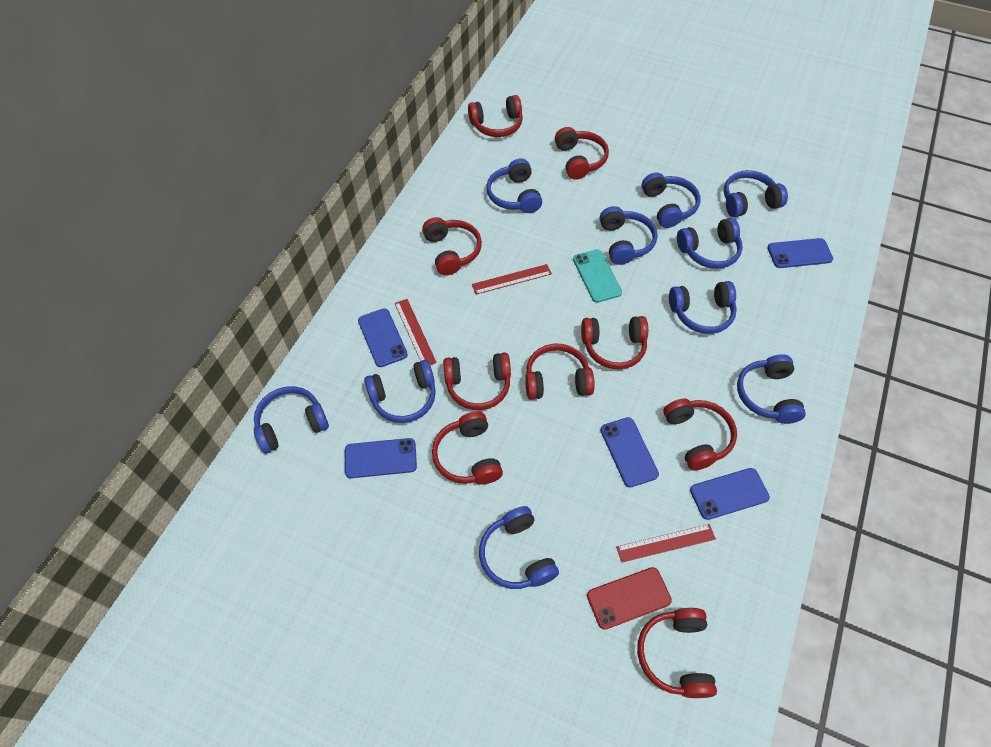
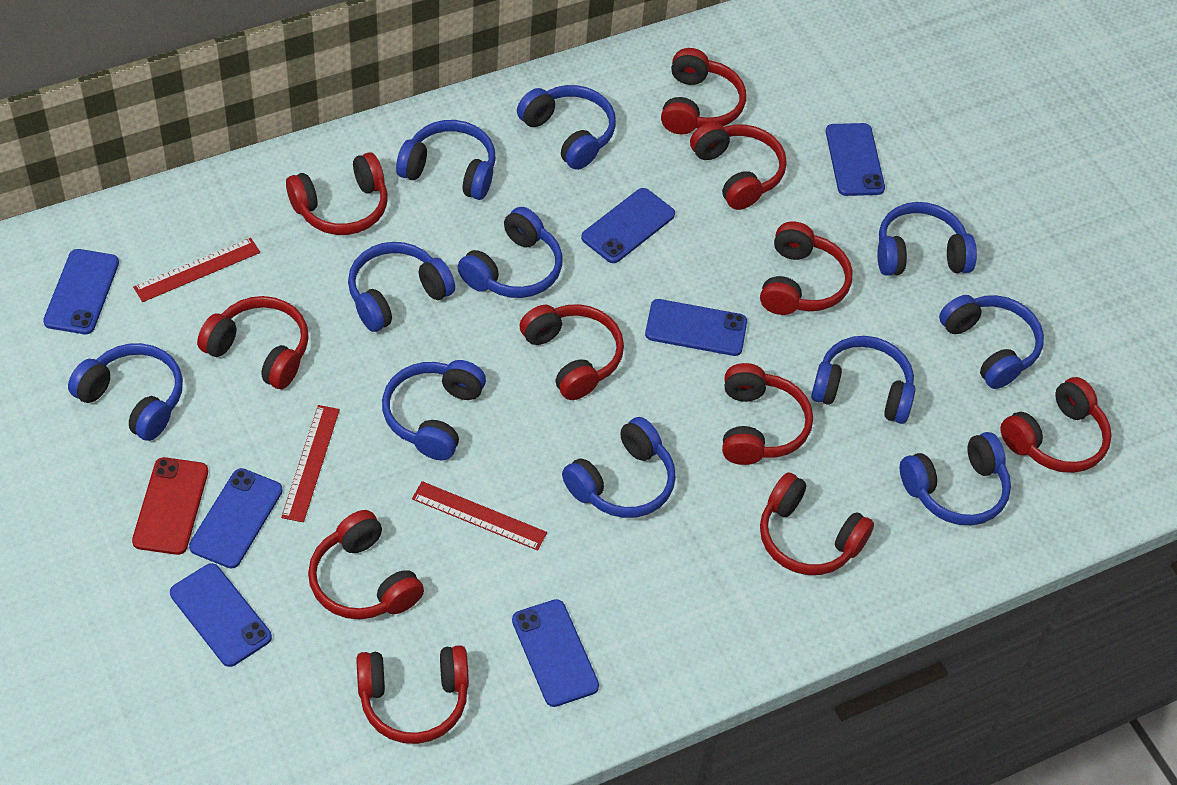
blue headphones: [254,386,329,454] [364,360,436,423] [479,506,559,589] [486,159,542,213] [600,206,658,265] [641,172,700,228] [669,281,737,334] [677,218,743,269] [724,170,788,217] [737,354,806,424] = 10 -> [68,343,183,441] [348,242,455,332] [382,360,486,460] [396,120,496,200] [458,207,562,298] [517,85,616,170] [562,417,676,518] [811,336,915,424] [877,202,977,276] [900,432,1011,525] [939,295,1044,389] = 11
blue phone: [345,438,417,478] [358,308,408,367] [600,417,659,487] [690,468,770,520] [767,238,833,268] = 5 -> [43,249,119,334] [170,563,272,667] [189,468,283,568] [512,599,599,707] [581,188,675,263] [645,299,747,356] [826,123,885,196] = 7
red headphones: [422,217,482,275] [432,411,503,484] [443,352,511,410] [468,95,523,137] [525,343,595,400] [555,127,609,180] [581,316,648,369] [637,608,717,698] [663,399,737,471] = 9 -> [197,296,309,389] [286,152,388,235] [308,510,424,619] [356,645,469,744] [519,304,624,400] [661,48,746,134] [690,122,787,210] [722,363,813,465] [760,221,853,315] [760,472,874,575] [1000,377,1112,473] = 11
turquoise phone: [573,249,622,302] = 1 -> none = 0

